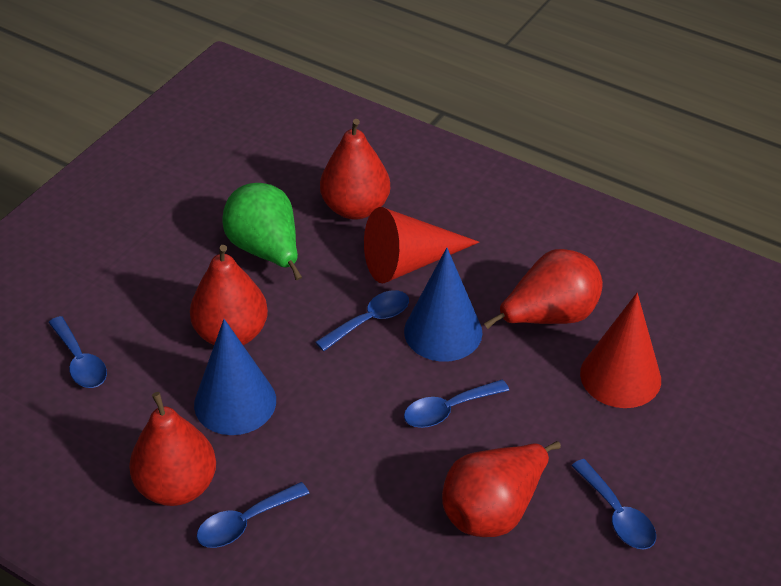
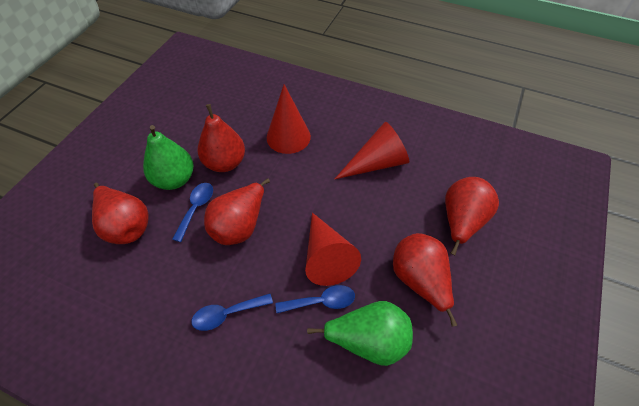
blue cone: [194,319,276,435] [404,248,482,362] = 2 -> none = 0
blue spoon: [49,316,107,388] [197,482,310,548] [315,290,409,351] [404,379,509,428] [571,459,656,549] = 5 -> [172,183,213,242] [191,293,273,331] [275,285,355,313] = 3
green pear: [222,183,302,280] = 1 -> [143,125,194,190] [307,301,413,366] = 2
red cone: [364,207,479,283] [580,293,661,408] = 2 -> [267,84,311,154] [305,213,361,286] [335,122,409,179] = 3

